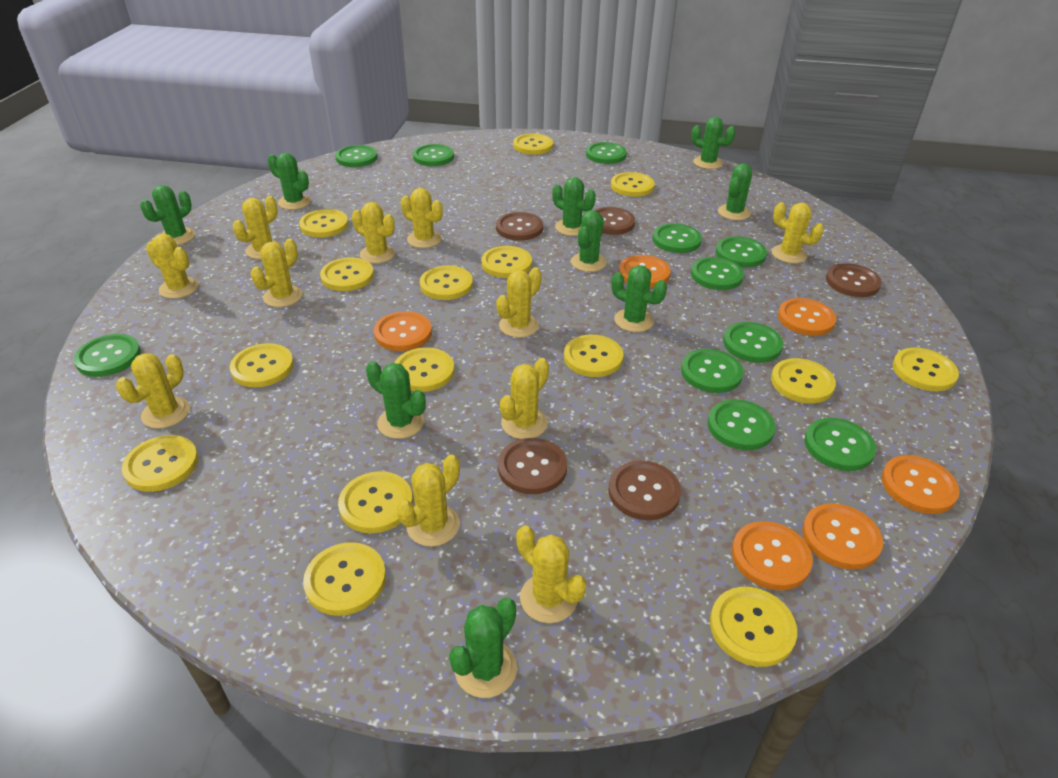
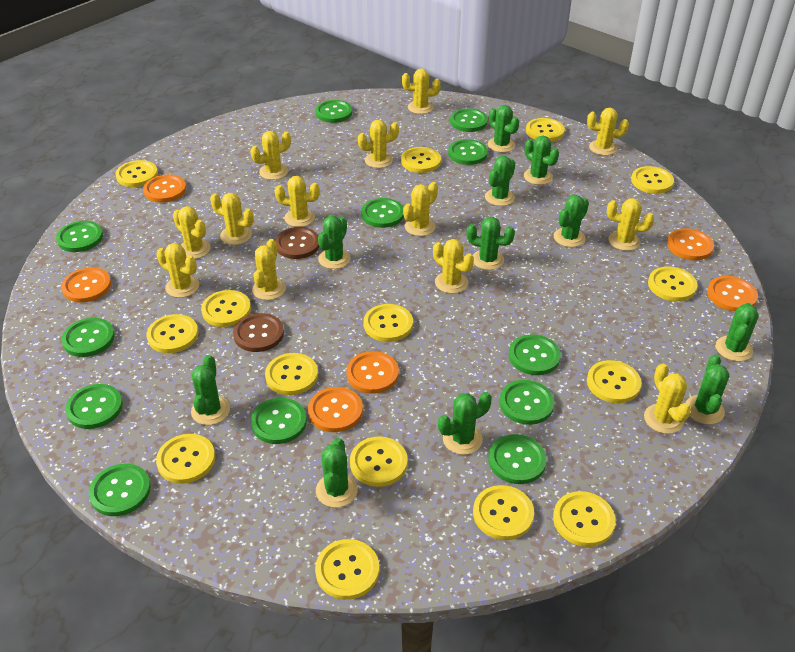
brown button: [496,212,543,241] [498,438,567,494] [595,207,635,235] [608,460,681,520] [826,263,882,297] = 5 -> [233,313,284,352] [275,227,320,259] = 2
green button: [74,334,141,377] [335,145,378,167] [413,144,454,166] [586,142,627,164] [653,223,702,253] [681,349,743,393] [691,257,744,290] [708,399,776,450] [716,236,767,267] [723,322,783,363] [804,418,876,471] = 11 -> [56,221,103,252] [61,318,115,357] [66,384,123,429] [89,464,151,516] [251,398,307,444] [315,100,352,123] [361,198,404,228] [448,139,488,165] [450,108,488,132] [488,434,547,484] [500,380,554,425] [509,334,561,375] = 12
green cactus: [140,185,195,245] [268,153,311,210] [366,361,426,439] [449,598,517,698] [552,177,596,236] [571,210,607,272] [611,265,667,332] [691,117,736,169] [718,163,752,221] = 9 -> [191,355,230,425] [316,438,358,508] [318,216,351,269] [438,392,492,455] [466,217,515,270] [485,156,515,206] [488,105,519,153] [524,136,559,185] [554,195,589,247] [686,354,730,424] [716,303,759,361] = 11
yellow cactus: [116,353,190,429] [146,234,199,299] [233,196,282,259] [251,239,303,307] [352,202,396,264] [397,454,460,547] [401,188,443,248] [496,267,541,338] [500,358,549,439] [516,525,586,623] [772,202,824,263] = 11 -> [157,243,199,298] [173,206,211,259] [210,193,254,245] [250,131,291,180] [252,239,286,300] [275,176,320,227] [358,120,399,168] [402,68,441,114] [403,182,438,236] [433,239,474,294] [587,108,629,155] [607,198,654,251] [644,364,691,434] = 13

